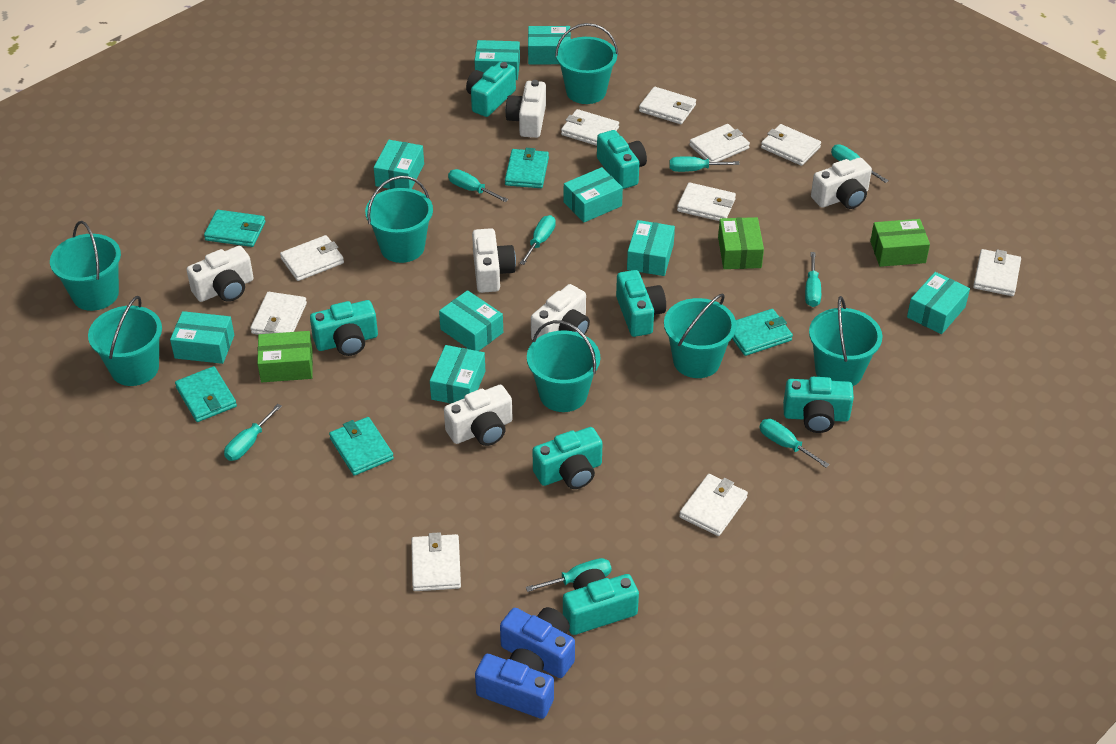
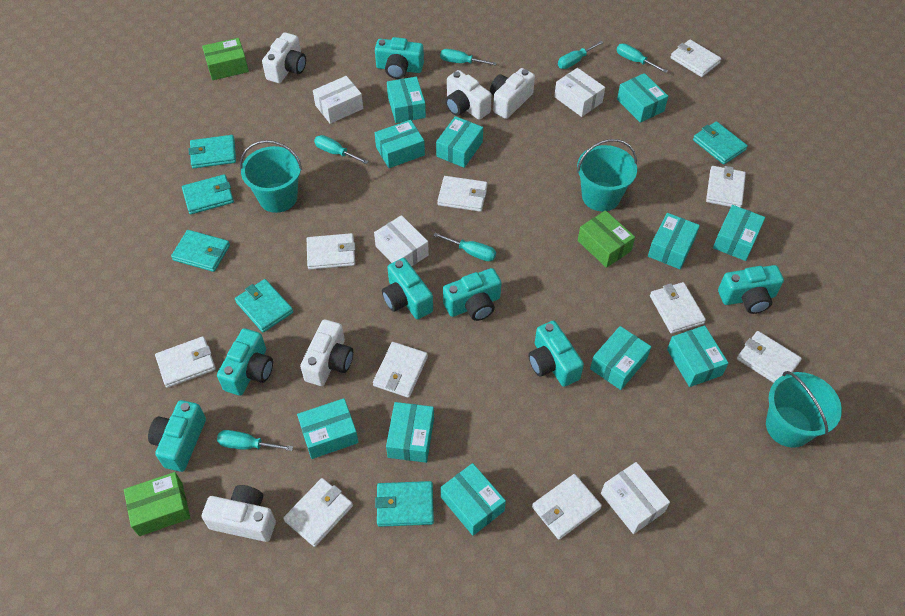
blue camera: [475,648,554,719] [500,607,575,678] = 2 -> none = 0
turquoise box: [170,311,234,364] [374,140,424,189] [430,345,485,404] [439,290,503,351] [475,40,520,80] [528,26,571,64] [564,167,623,222] [627,220,675,276] [907,272,970,334] = 9 -> [297,398,359,459] [375,120,425,168] [386,402,434,463] [387,77,426,123] [436,116,483,168] [441,463,506,536] [590,326,651,390] [617,73,668,123] [648,213,700,269] [667,325,728,387] [713,205,765,261] = 11
turquoise bucket: [50,221,121,311] [88,296,162,386] [365,176,433,263] [527,320,600,412] [555,23,618,104] [664,293,736,378] [809,296,882,386] = 7 -> [240,140,302,213] [577,139,637,212] [766,371,842,448] = 3
turquoise screwdriver: [224,404,282,461] [448,169,508,202] [520,215,556,265] [526,558,611,592] [669,156,740,172] [760,419,830,468] [805,252,821,307] [831,145,889,183] = 8 -> [217,430,293,451] [314,135,369,164] [433,233,496,261] [440,49,497,66] [558,41,604,69] [617,43,667,73] = 6
turquoise wallet: [175,366,237,422] [204,210,265,247] [329,417,394,476] [505,148,549,188] [732,309,793,356] = 5 -> [171,230,230,272] [182,174,234,214] [189,135,236,168] [235,279,293,332] [375,481,434,527] [693,121,748,165] = 6
white box: none = 0 -> [313,76,363,124] [374,215,429,266] [554,68,605,117] [601,462,670,534] = 4
white camera: [186,246,254,302] [444,385,513,446] [472,228,516,293] [505,80,546,138] [531,284,590,340] [811,158,872,209] = 6 -> [201,485,276,542] [262,32,306,83] [300,319,353,386] [445,70,492,120] [490,68,535,119] = 5

